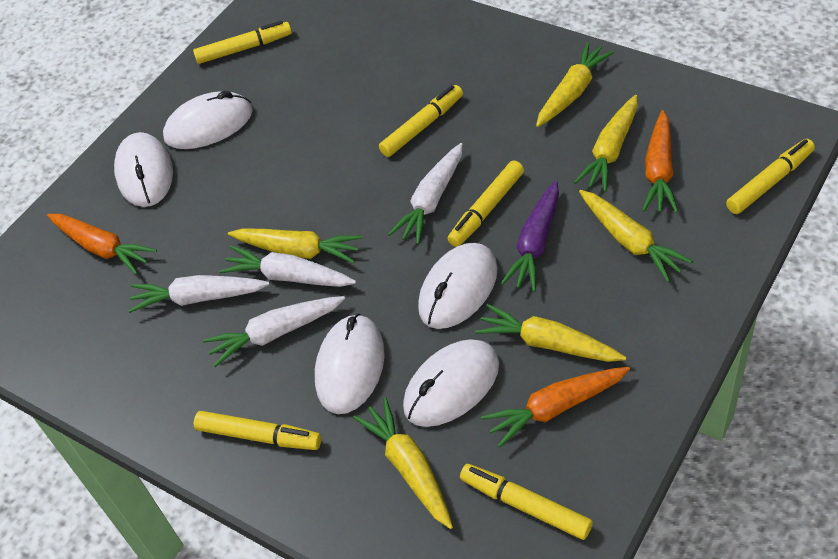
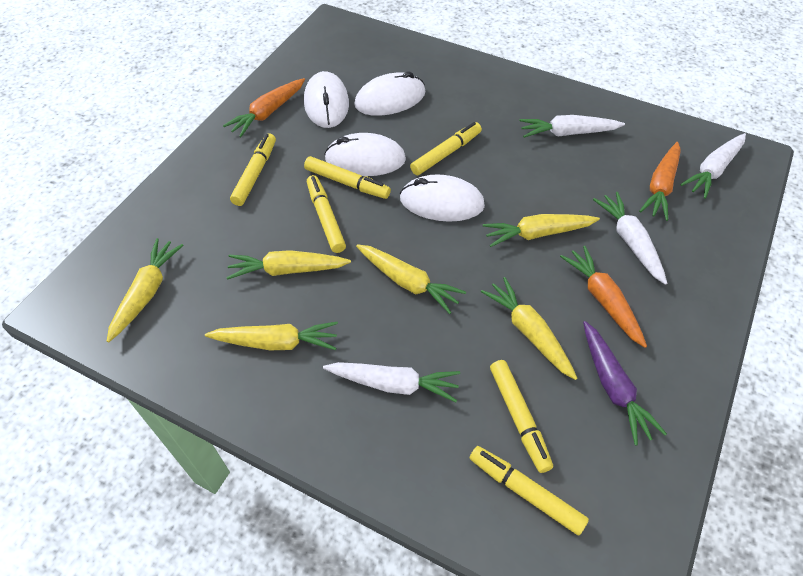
white mouse: [114,132,173,207] [163,91,253,149] [315,314,385,414] [403,339,499,427] [418,243,498,329] = 5 -> [304,71,349,128] [324,133,406,176] [354,72,426,116] [400,174,485,222] = 4

